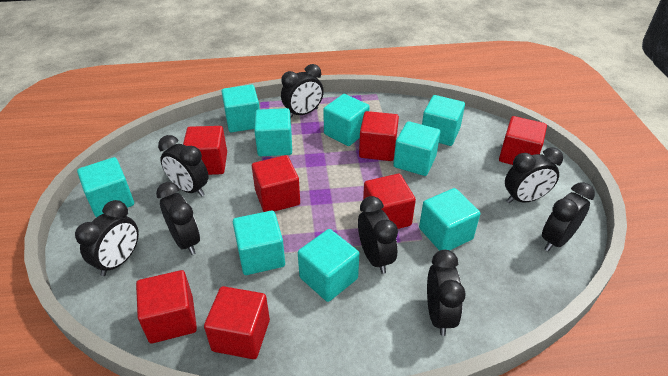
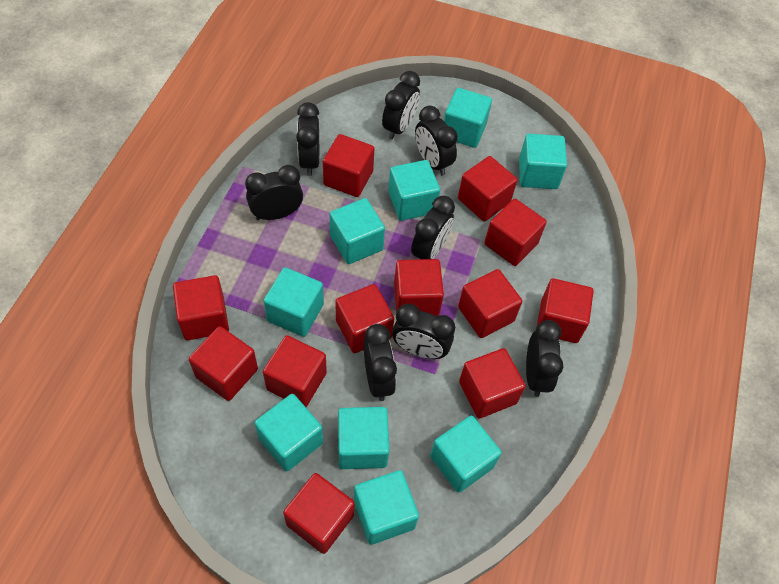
red cube: [136,270,197,343] [183,126,227,175] [204,286,270,359] [252,155,300,212] [359,111,399,161] [363,174,416,229] [499,116,547,165] = 7 -> [173,275,229,340] [189,326,258,401] [263,335,327,407] [283,473,355,554] [323,134,374,197] [335,284,394,353] [394,259,444,316] [458,156,517,222] [458,269,522,338] [459,348,526,419] [484,199,547,266] [537,278,594,343] = 12

